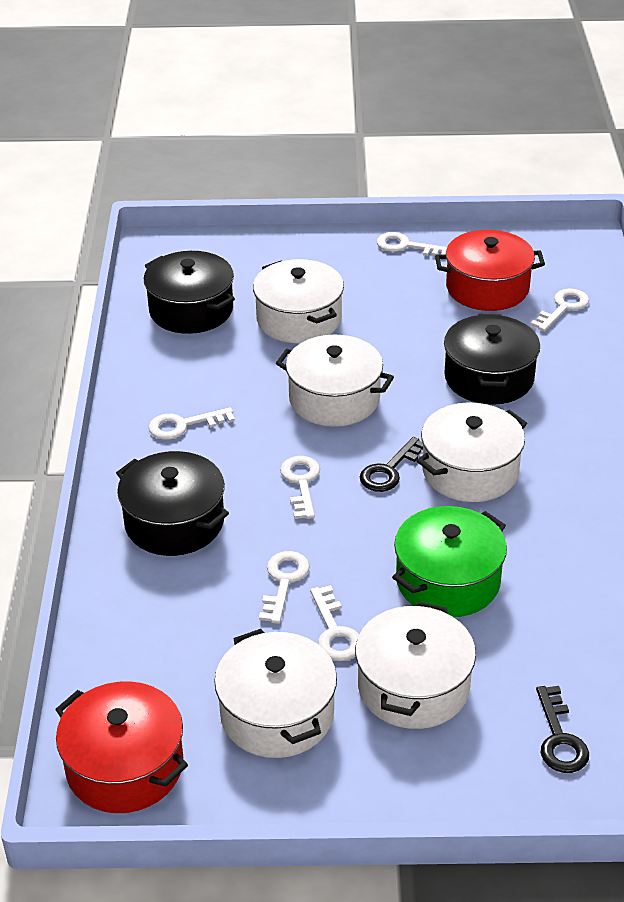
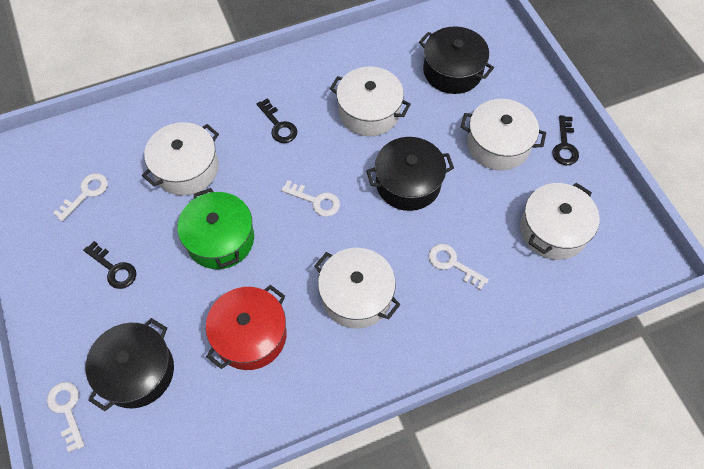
black key: [360,437,423,492] [536,686,589,773] = 2 -> [83,241,136,289] [257,98,297,143] [552,115,579,165] = 3
red pot: [55,681,188,813] [435,230,545,311] = 2 -> [206,285,287,370] = 1
white key: [149,407,235,440] [259,551,310,624] [280,456,320,519] [310,585,359,661] [377,232,447,256] [530,289,589,331] = 6 -> [47,382,85,452] [53,173,108,221] [281,180,340,217] [429,244,489,290] = 4

